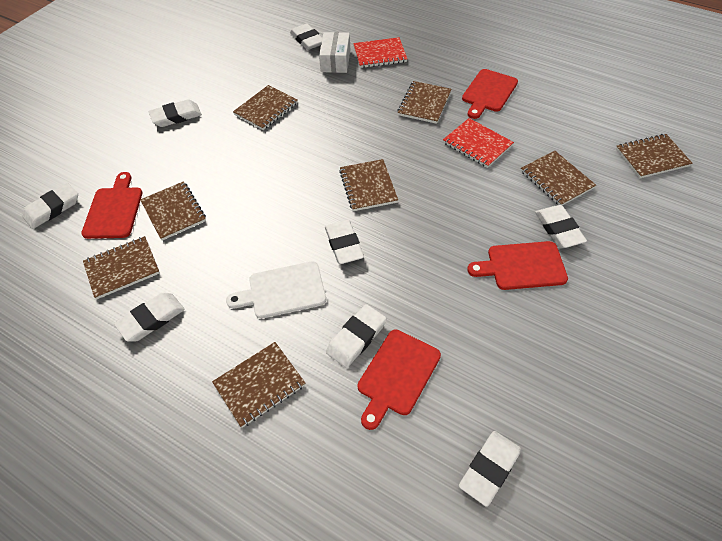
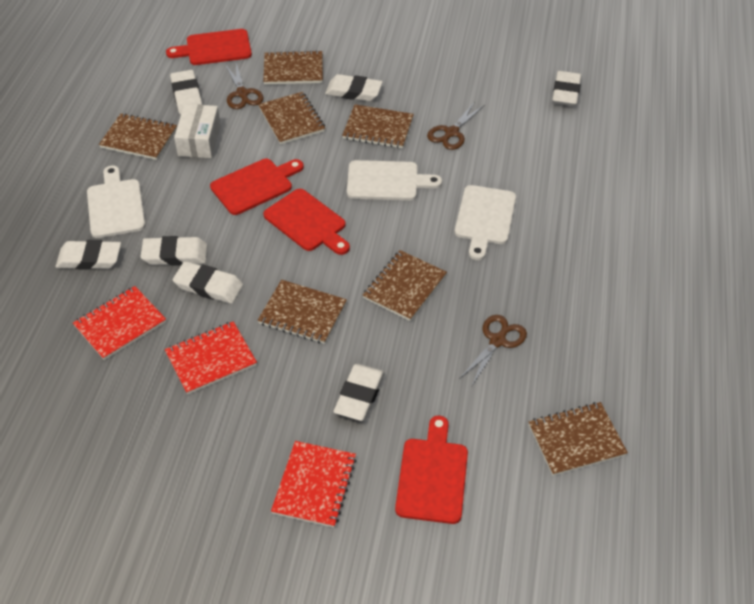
brown notebook: [83,236,160,299] [140,181,206,241] [212,342,305,428] [233,85,298,130] [339,159,398,211] [397,81,452,124] [521,151,596,206] [616,134,693,178] = 8 -> [99,113,177,160] [258,92,325,144] [258,280,347,344] [263,50,323,85] [342,105,414,148] [363,250,447,321] [529,402,628,476] = 7
brown scissors: none = 0 -> [225,63,264,109] [427,101,485,150] [459,315,527,386] = 3
red notebook: [353,37,407,68] [443,118,514,168] = 2 -> [73,286,166,360] [165,321,257,395] [271,441,357,528] = 3
white cutting board: [226,261,326,319] = 1 -> [87,166,146,238] [347,160,442,200] [455,185,516,260] = 3
white eraser: [23,183,78,229] [114,293,185,341] [148,99,202,127] [290,24,322,50] [325,220,364,264] [326,304,386,368] [459,431,521,507] [535,205,587,248] = 8 -> [56,240,121,270] [140,236,208,266] [170,70,203,114] [173,261,243,304] [325,74,383,101] [334,364,385,421] [552,71,581,106] = 7

